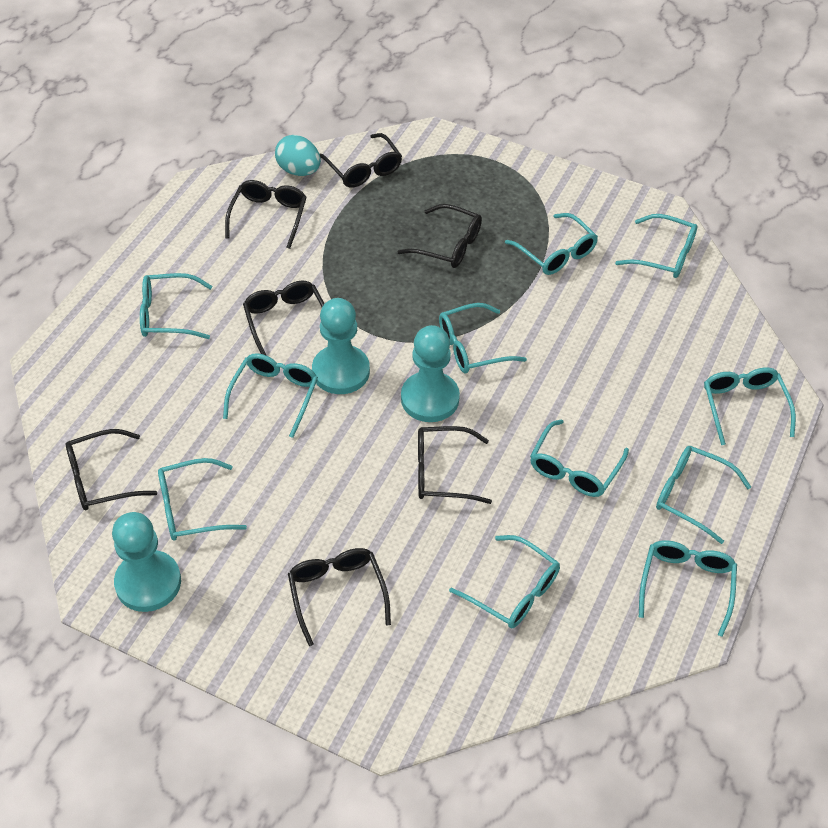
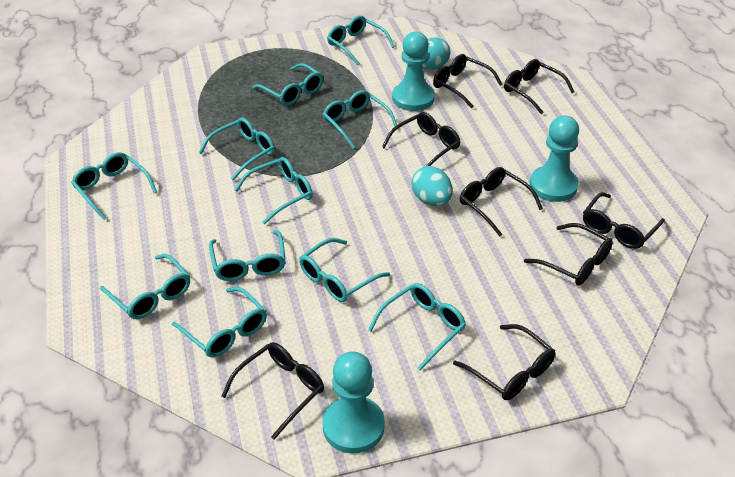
black glasses: [66,429,157,510] [225,180,307,249] [243,280,324,356] [288,548,391,646] [320,133,402,188] [397,204,482,268] [418,426,492,504] = 7 -> [221,342,324,440] [382,112,460,166] [433,54,503,108] [453,324,555,400] [460,167,543,237] [504,59,574,114] [524,223,613,285] [583,192,665,249] = 8
turquoise egg: [275,135,321,176] = 1 -> [412,166,453,206] [422,37,450,70] = 2

